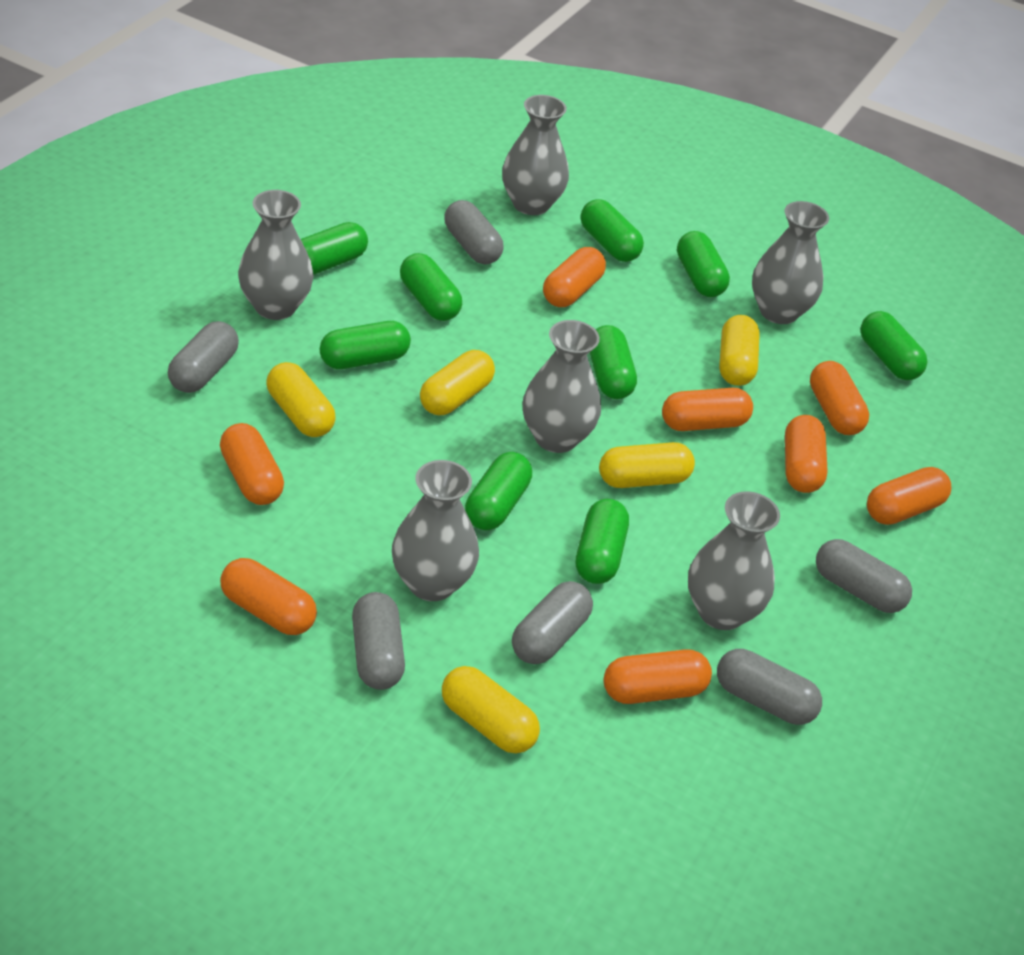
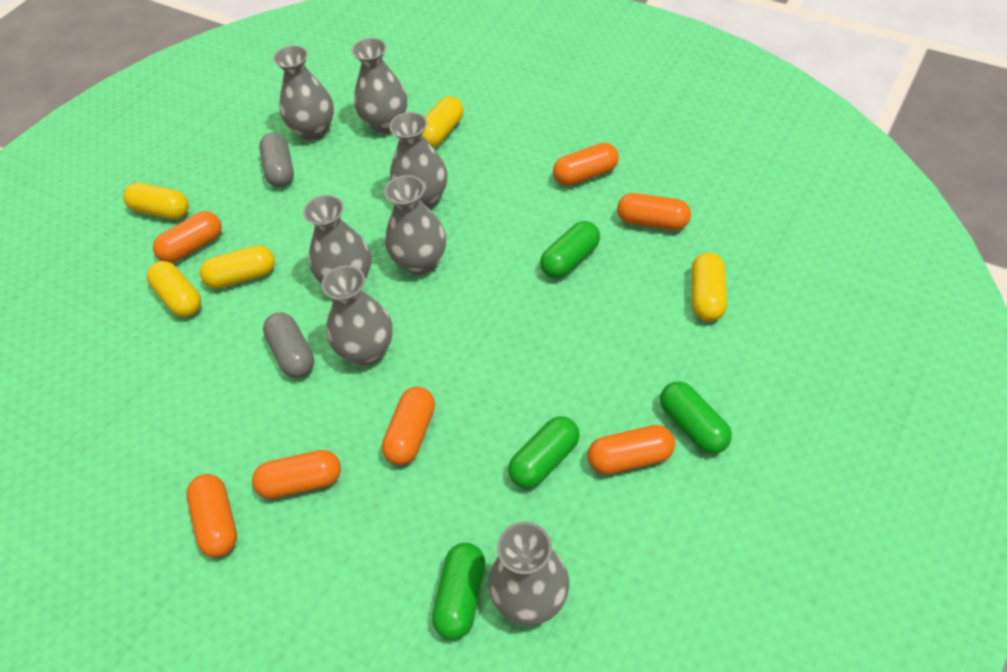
green capsule: [301,222,368,275] [320,321,411,369] [400,253,462,321] [465,452,532,530] [576,499,629,584] [581,199,644,262] [590,325,637,399] [677,231,730,297] [860,311,928,380] = 9 -> [432,543,485,640] [508,416,580,488] [540,221,600,278] [660,382,732,454] = 4
grey capsule: [168,321,239,393] [352,592,405,690] [444,200,504,265] [512,581,593,664] [717,649,822,725] [816,539,912,613] = 6 -> [259,133,294,187] [263,312,314,378] = 2
grey vase: [238,190,314,320] [392,460,479,601] [502,95,569,215] [523,320,601,453] [688,491,780,630] [752,201,829,324] = 6 -> [273,45,334,141] [303,195,371,284] [322,265,393,366] [352,38,407,134] [384,175,446,275] [389,112,447,209] [488,522,569,626] = 7
orange capsule: [220,423,284,505] [220,558,317,635] [543,247,606,307] [604,649,712,704] [662,388,753,431] [785,415,828,493] [810,361,869,435] [867,467,951,525] = 8 -> [153,211,222,263] [186,474,237,557] [252,450,341,499] [382,387,435,465] [553,143,619,186] [588,425,675,474] [617,193,691,230] = 7

